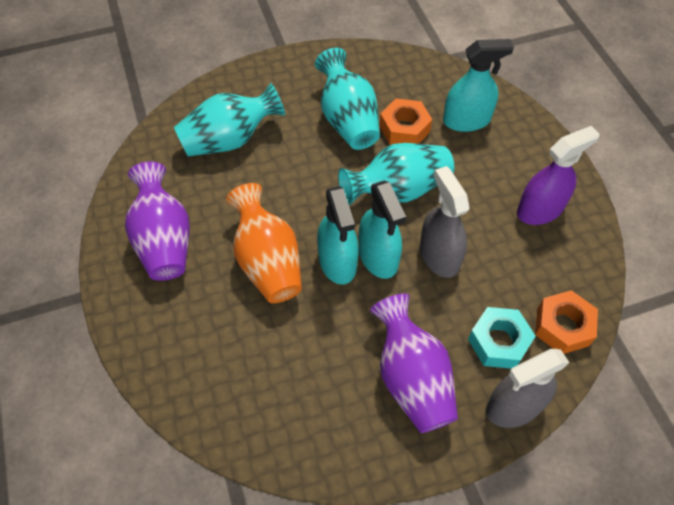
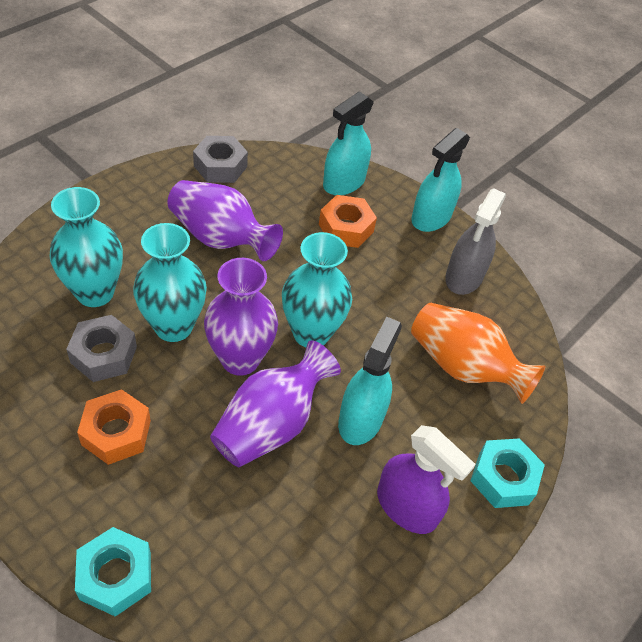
grey nut: none = 0 -> [66,315,137,382] [193,136,248,183] = 2
grey spray bottle: [420,166,470,278] [486,349,570,428] = 2 -> [445,188,506,295] = 1
purple vase: [125,161,190,281] [370,293,458,433] = 2 -> [168,180,283,261] [204,258,278,376] [210,340,341,467] = 3
turquoise nut: [468,307,536,369] = 1 -> [75,527,151,617] [470,438,545,508] = 2

